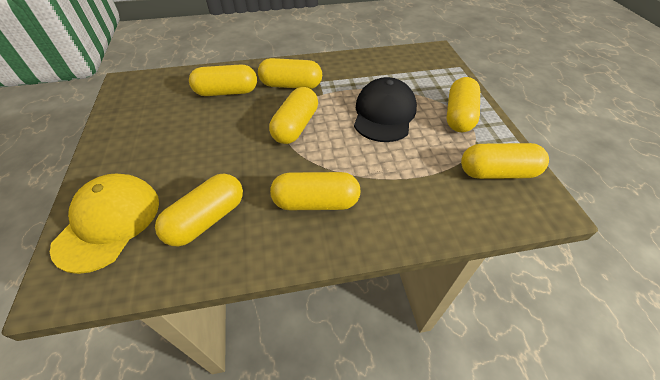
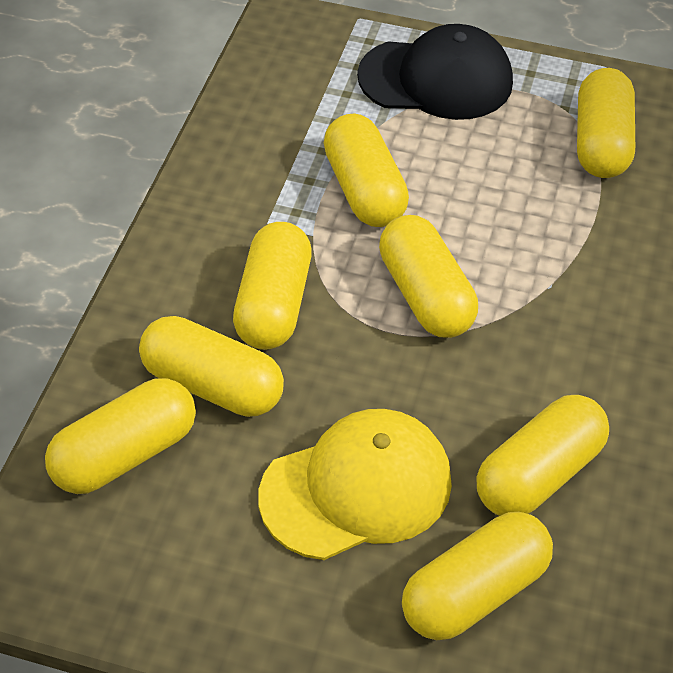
yellow capsule: [155,173,243,247] [189,64,257,96] [258,58,322,89] [269,87,318,144] [270,172,361,210] [446,77,480,132] [461,143,549,179] = 7 -> [45,378,196,494] [139,316,284,417] [233,222,312,350] [323,114,409,227] [379,215,478,338] [402,512,553,640] [476,395,609,516] [577,68,635,178] = 8

